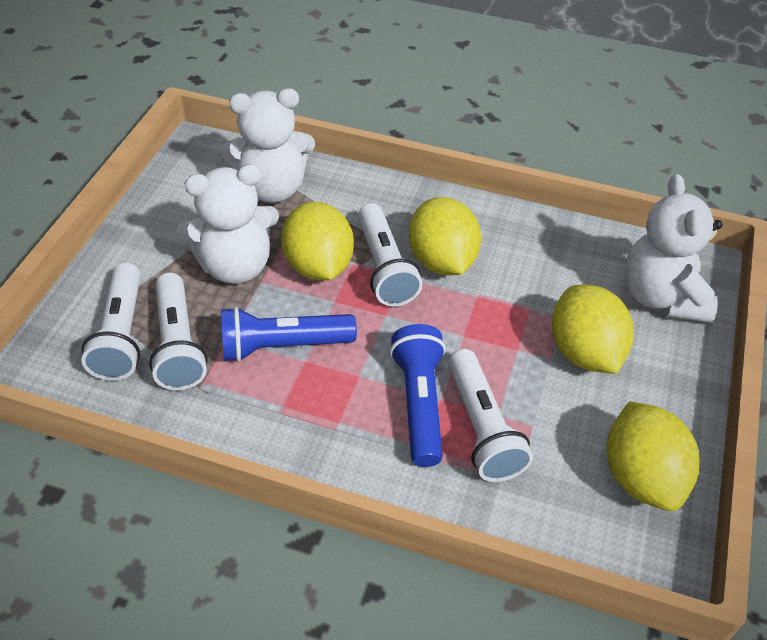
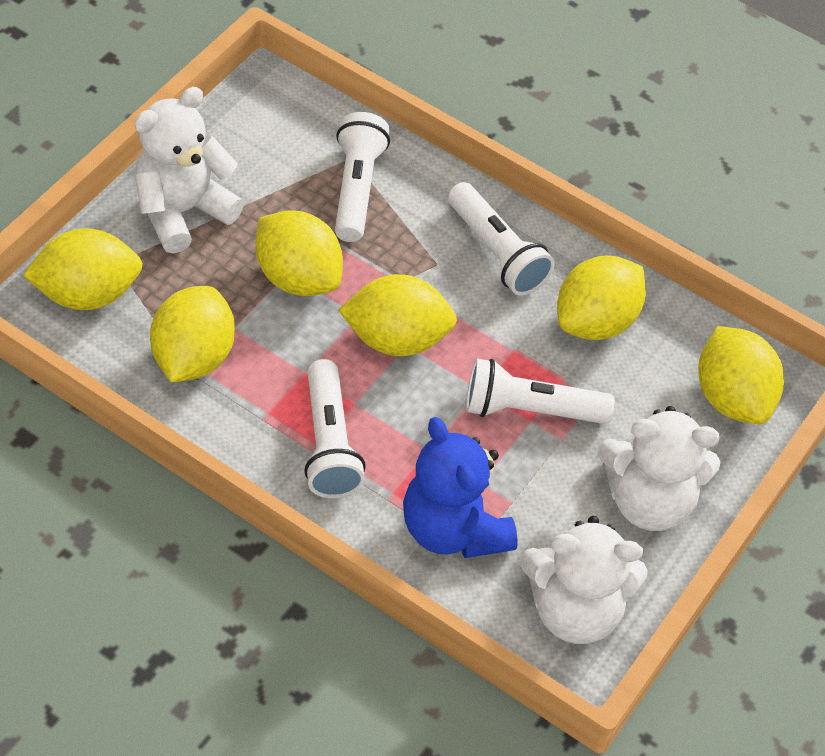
blue flashlight: [221,307,357,362] [390,324,446,467] = 2 -> none = 0
blue teddy bear: none = 0 -> [403,417,518,558] = 1
yellow lemon: [281,202,354,281] [409,197,481,275] [552,285,634,374] [607,401,699,511] = 4 -> [23,228,143,310] [150,286,235,382] [255,210,343,296] [339,274,457,356] [557,255,646,340] [698,326,784,424] = 6

